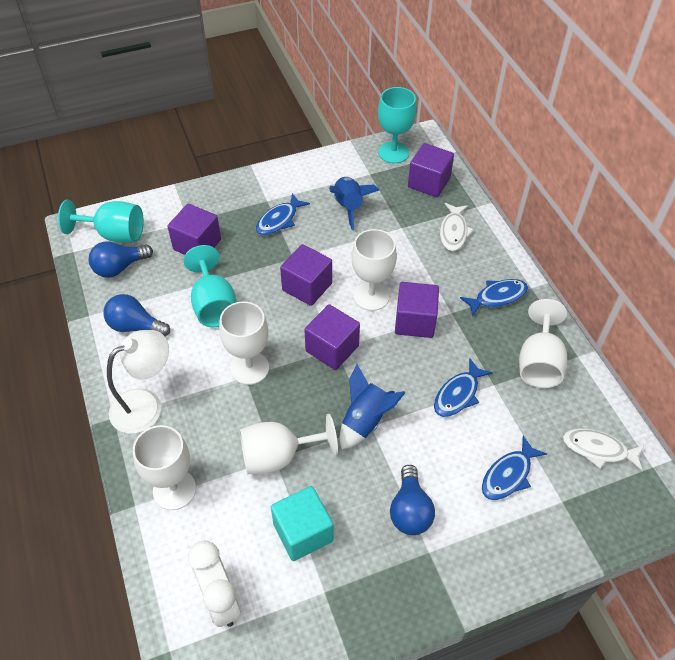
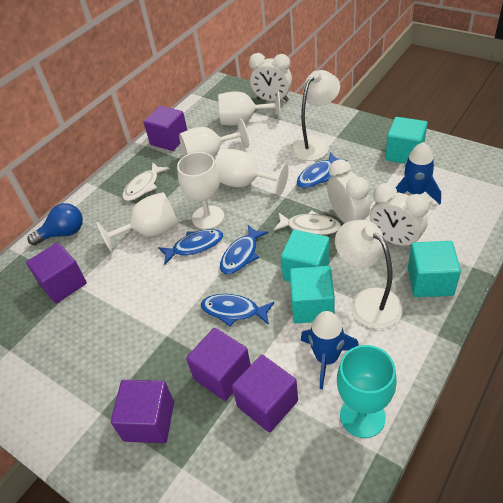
blue light bulb: [89,241,153,278] [103,294,170,336] [390,465,435,535] = 3 -> [28,203,83,246] = 1
turquoise cube: [271,486,333,561] = 1 -> [281,230,330,282] [290,266,335,323] [385,117,428,164] [408,241,461,297] = 4
turquoise goblet: [58,200,144,243] [183,245,237,327] [378,87,417,163] = 3 -> [337,345,397,438] = 1
white clock: [188,541,241,627] = 1 -> [249,53,292,102] [327,159,370,223] [370,183,429,246] = 3
white lamp: [107,330,169,434] = 1 -> [291,70,340,161] [335,220,403,329] = 2

